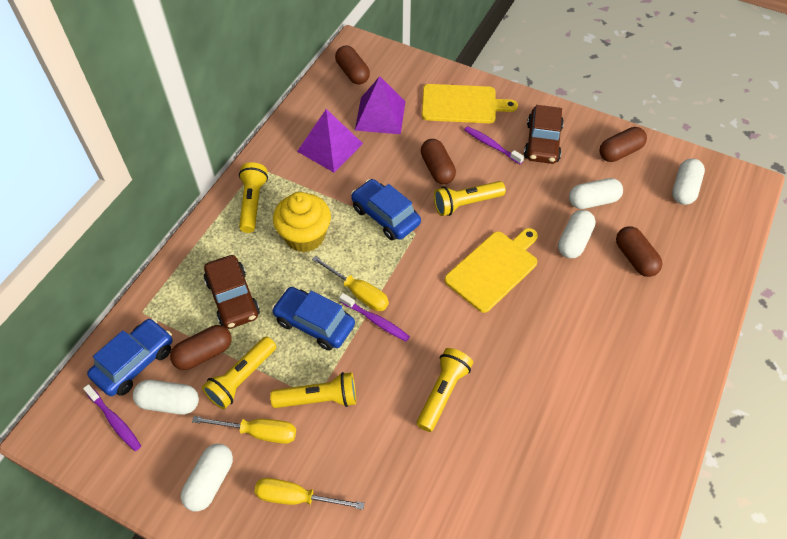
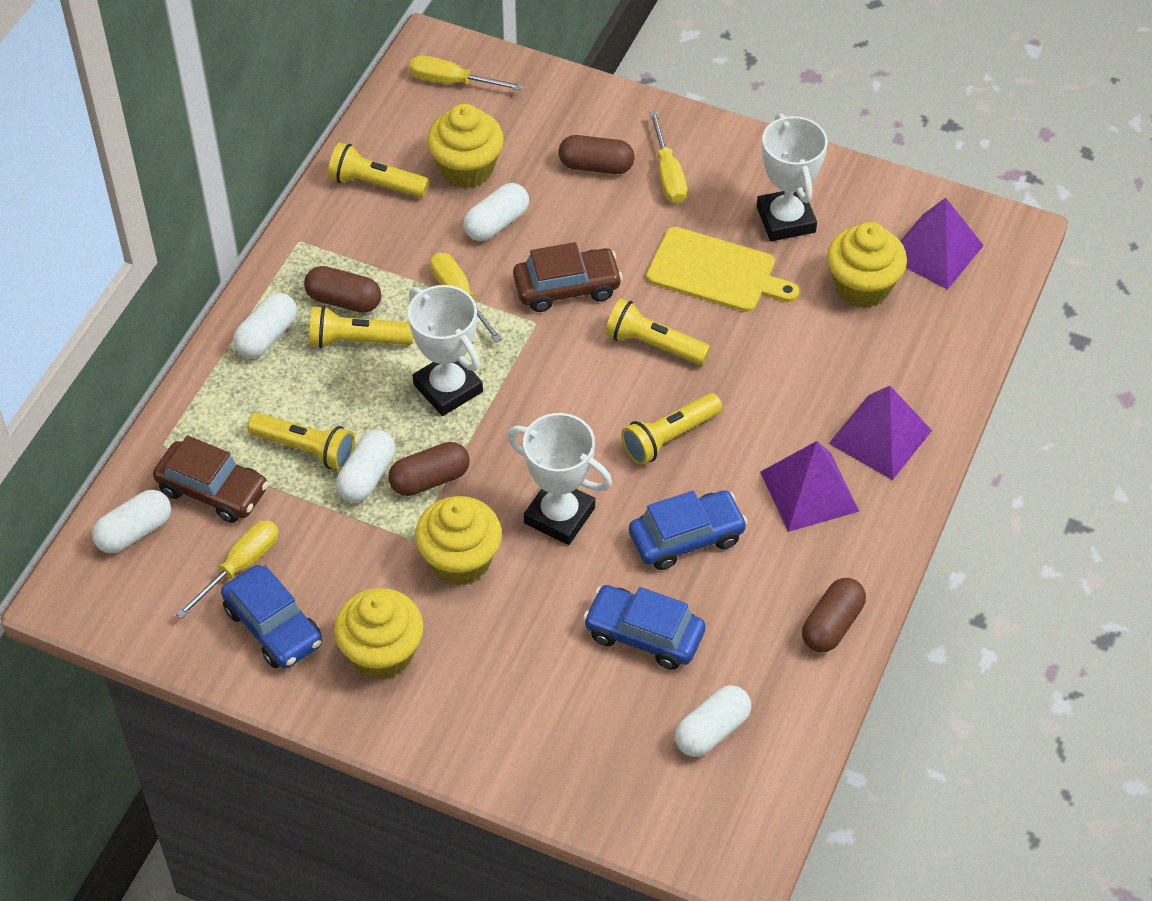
brown capsule: [170,325,232,370] [335,45,370,84] [421,139,456,184] [599,127,647,162] [616,226,662,277] = 5 -> [304,266,381,313] [388,442,470,496] [559,135,634,174] [802,578,866,652] = 4
purple pyramid: [297,109,363,172] [355,76,406,134] = 2 -> [760,441,859,532] [828,386,932,480] [900,198,984,290] = 3
purple toothbrush: [83,384,141,451] [339,293,410,341] [464,126,524,164] = 3 -> none = 0
white trophy: none = 0 -> [408,285,483,416] [507,413,612,545] [757,113,828,241] = 3
yellow cupcake: [273,192,331,253] = 1 -> [334,588,424,680] [415,496,502,586] [427,104,504,188] [827,222,907,308] = 4
yellow cutting board: [422,84,518,123] [445,228,538,313] = 2 -> [646,227,799,312] = 1
yellow screwdriver: [192,416,296,444] [254,478,365,510] [312,256,389,311] = 3 -> [176,520,279,619] [409,55,523,90] [430,253,502,342] [649,111,687,203] = 4

